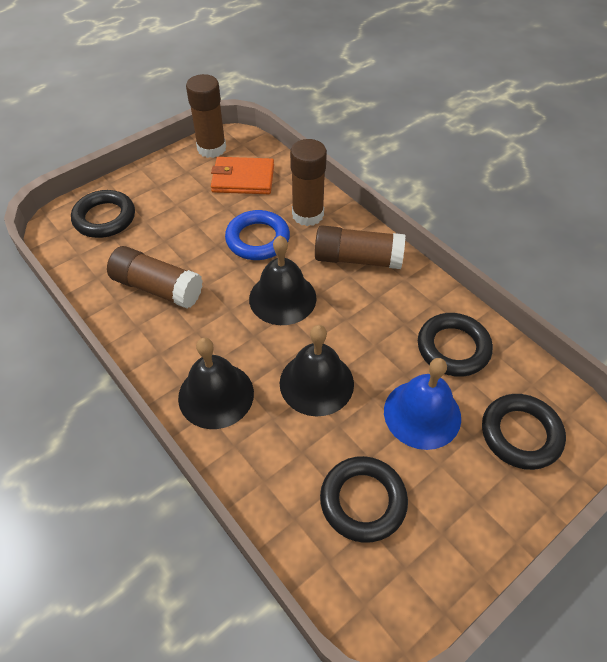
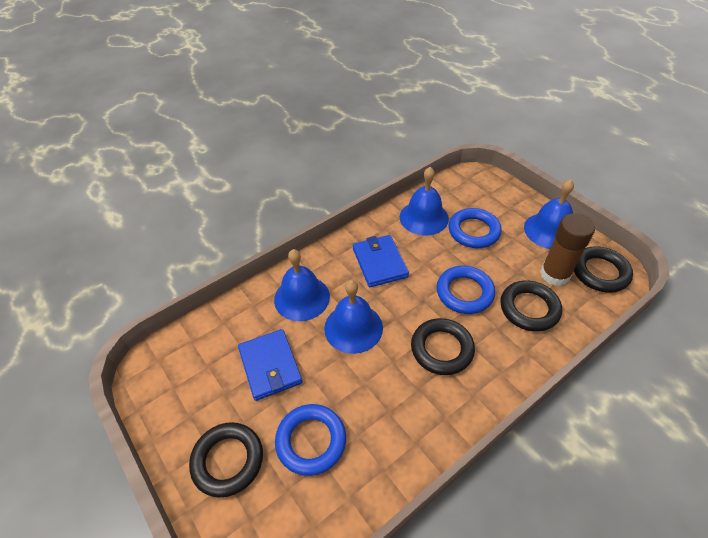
black bell: [178,338,254,429] [249,236,317,325] [280,325,354,416] = 3 -> none = 0
blue bell: [384,358,461,450] = 1 -> [274,249,330,321] [324,280,383,354] [400,167,449,236] [524,179,574,249] = 4
blue ring: [225,210,290,260] = 1 -> [275,404,346,476] [436,266,495,314] [449,208,502,248] = 3
blue wallet: none = 0 -> [238,329,302,401] [353,235,409,287] = 2
brown glue stick: [107,246,203,309] [186,74,226,158] [290,139,327,226] [315,225,405,269] = 4 -> [540,213,595,286] = 1
orange wallet: [211,157,274,194] = 1 -> none = 0

